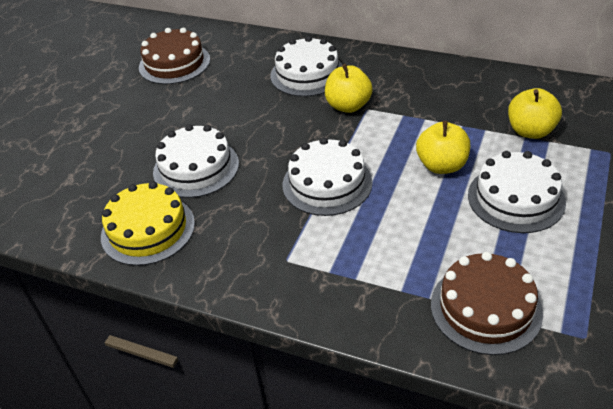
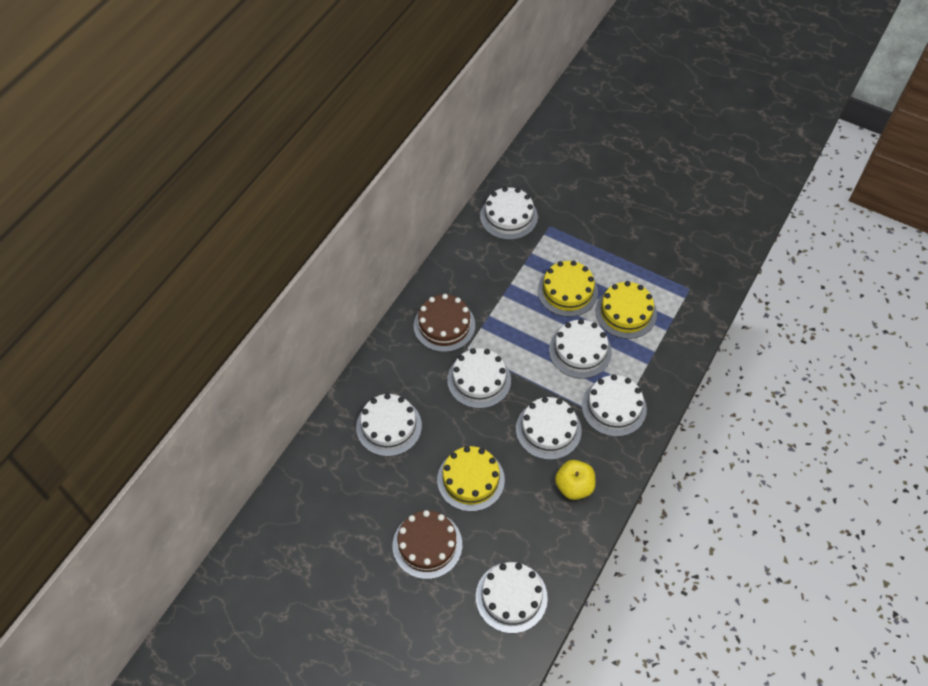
white cake: [153,124,239,198] [271,36,343,97] [283,137,373,216] [468,151,566,233] = 4 -> [356,393,422,457] [447,348,511,409] [476,562,548,633] [480,187,538,240] [516,397,582,460] [549,319,612,379] [582,375,647,437] = 7
yellow apple: [325,64,373,113] [416,121,470,174] [508,88,562,139] = 3 -> [555,460,595,500] = 1
yellow cake: [101,181,195,266] = 1 -> [437,446,505,512] [537,261,598,317] [595,281,657,339] = 3

